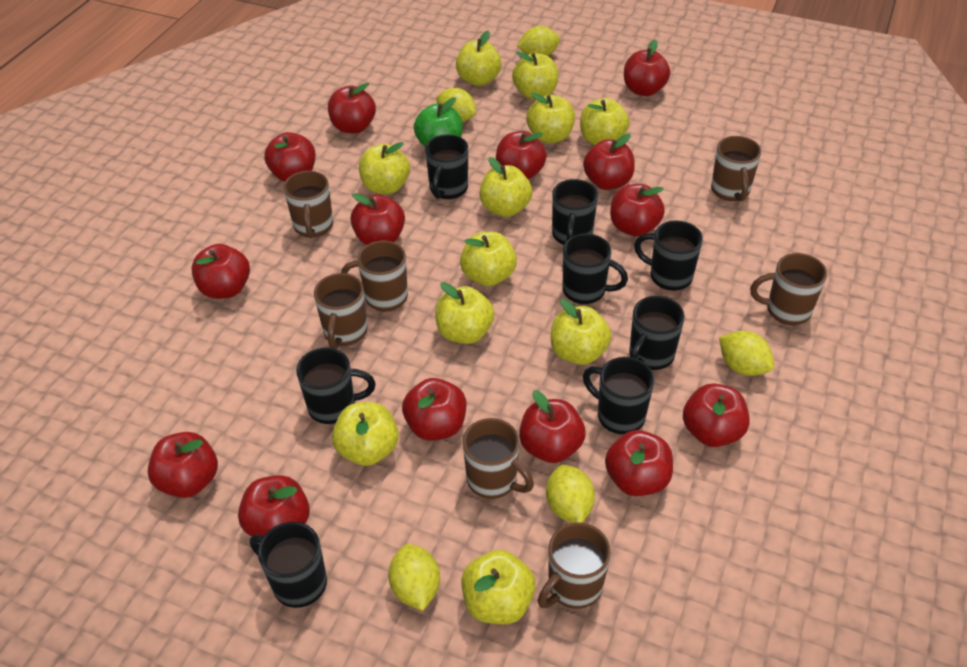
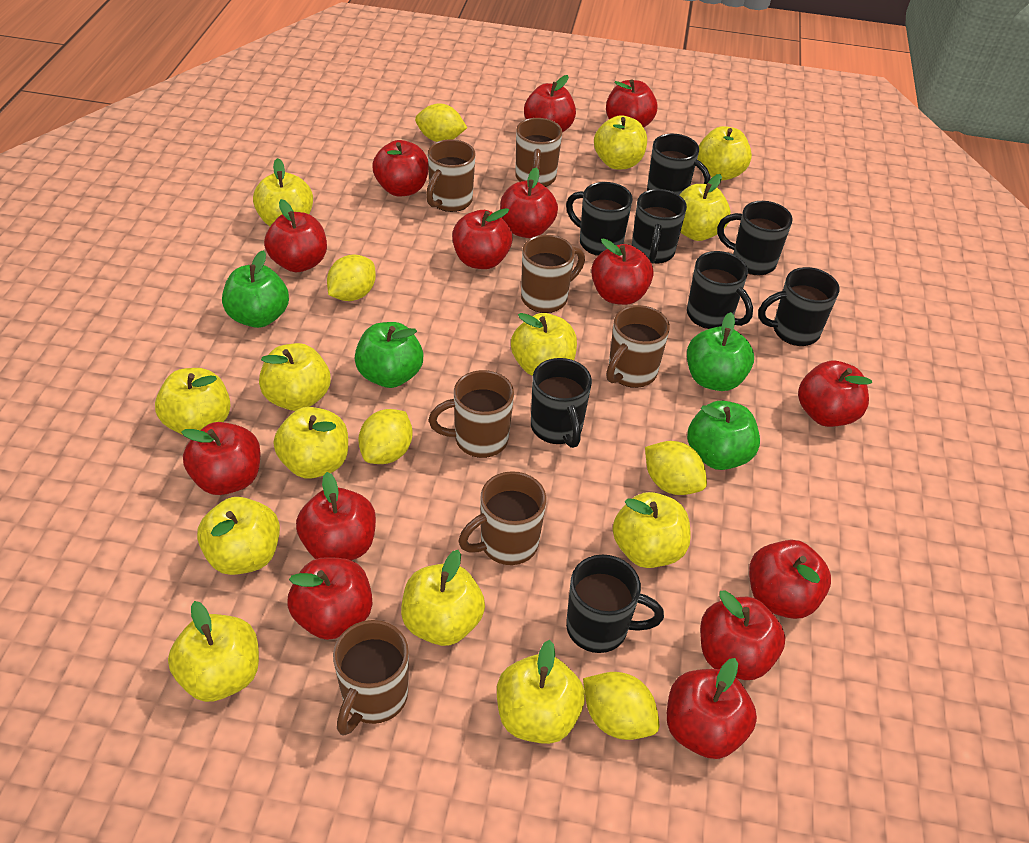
green apple: [414,97,463,147] = 1 -> [222,250,289,328] [355,322,423,388] [687,312,754,391] [687,400,760,470] = 4
yellow apple: [332,402,399,466] [359,142,410,194] [435,282,494,344] [456,31,502,86] [460,232,517,286] [461,550,536,625] [480,157,532,217] [512,52,558,100] [526,93,575,143] [551,299,611,365] [580,98,629,145] = 11 -> [155,368,231,435] [168,601,259,702] [197,497,280,575] [253,158,313,226] [259,343,331,411] [274,407,348,479] [401,550,485,646] [497,640,585,744] [511,313,577,376] [594,115,647,169] [612,492,691,568] [680,174,731,241] [697,126,752,181] = 13

